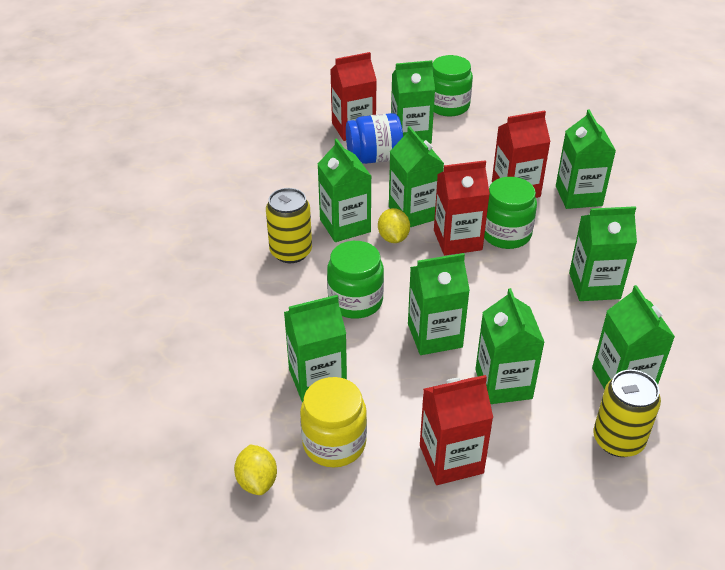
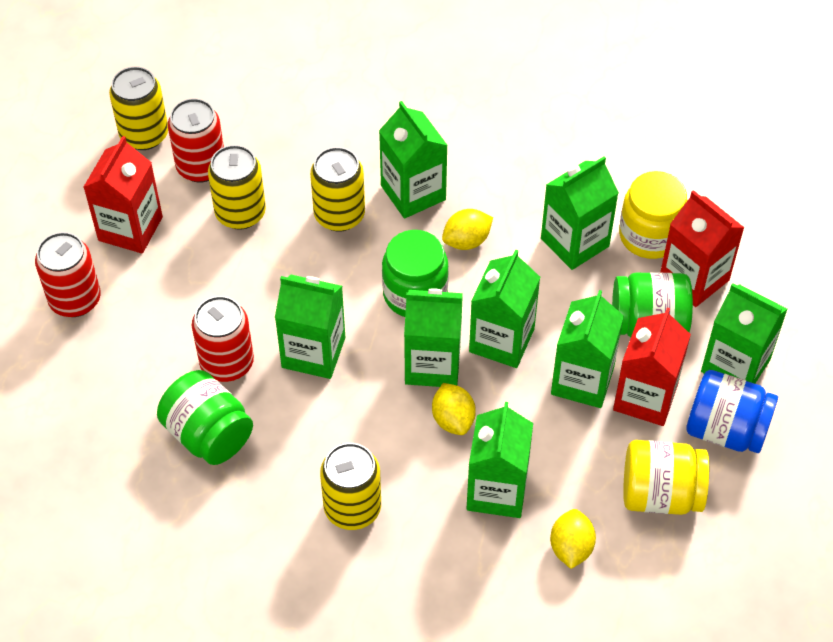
green carton: [284,295,347,402] [318,138,371,242] [389,126,444,227] [391,60,435,144] [408,253,470,355] [475,288,545,404] [556,109,616,209] [569,206,637,301] [592,285,675,390] = 9 -> [275,275,345,379] [379,101,448,219] [404,288,463,387] [467,402,533,518] [469,249,540,368] [541,157,619,270] [551,290,624,408] [701,283,788,384] = 8
red can: none = 0 -> [35,232,101,317] [168,98,224,183] [192,296,254,382] = 3
red carton: [330,52,377,141] [420,375,493,485] [434,160,490,255] [492,111,551,198] = 4 -> [84,136,163,254] [613,308,691,426] [660,190,744,307] = 3
yellow can: [266,188,312,263] [593,370,661,457] = 2 -> [109,66,168,150] [208,145,266,230] [310,147,365,232] [320,443,381,530] = 4
yellow jar: [300,377,367,468] = 1 -> [619,171,688,259] [623,440,709,515] = 2
yellow lemon: [234,445,277,495] [378,208,410,243] = 2 -> [432,383,476,435] [442,209,493,250] [550,509,596,569] = 3

